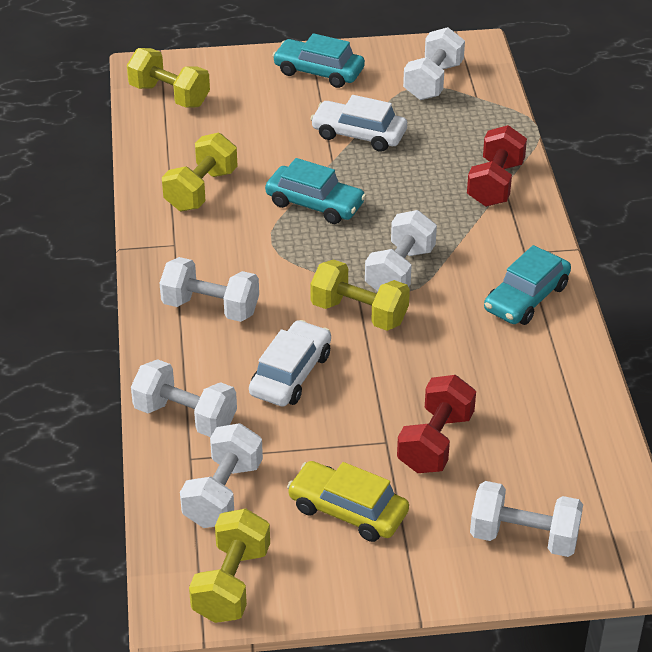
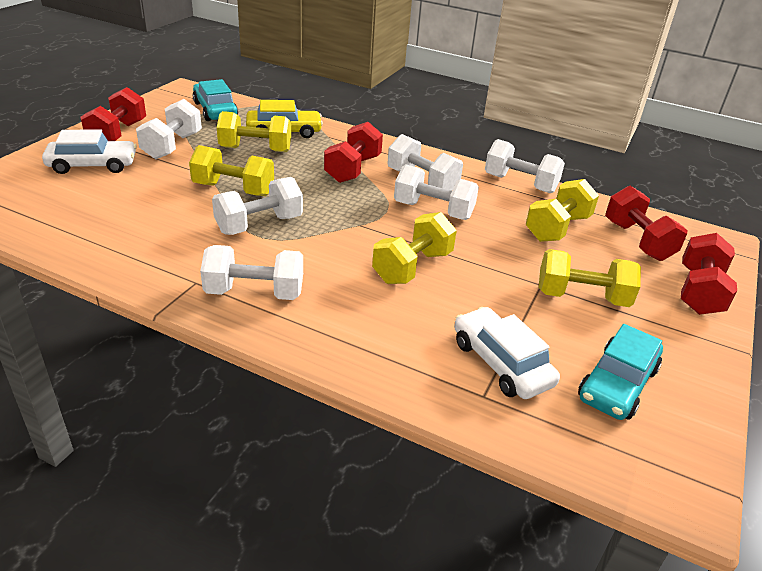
red dumbbell: [397,375,476,473] [467,125,527,207] = 2 -> [80,87,146,141] [324,122,383,183] [605,186,688,261] [681,233,737,315] = 4
turquoise car: [265,158,366,224] [272,33,365,88] [484,245,571,325] = 3 -> [193,79,238,121] [578,324,663,420] = 2
yellow dumbbell: [127,48,210,108] [162,133,238,212] [189,508,270,623] [310,259,410,331] = 4 -> [189,145,274,196] [217,111,291,152] [372,212,457,284] [526,179,599,242] [539,249,641,307] = 5

